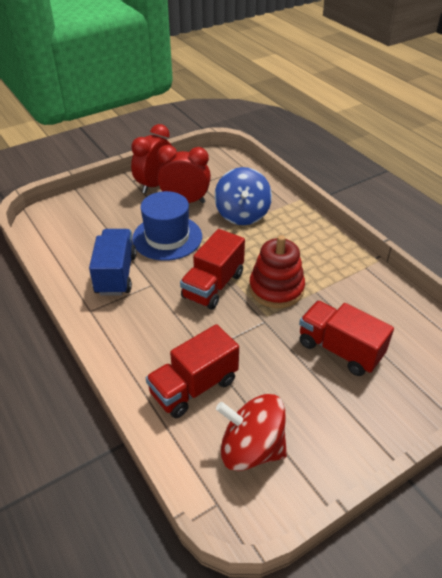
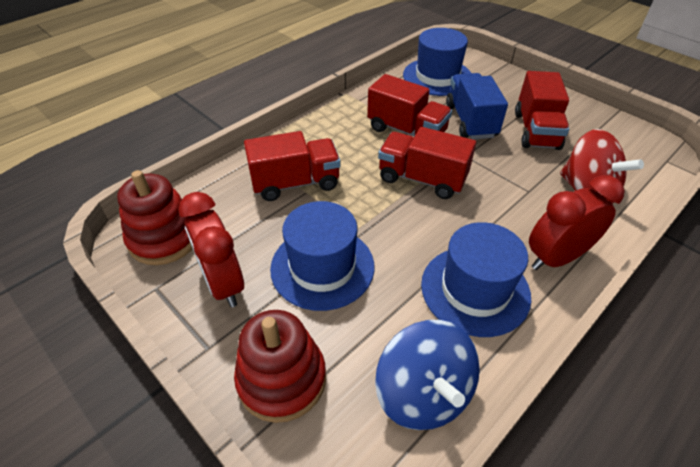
blue hat: [132,191,202,261] = 1 -> [270,201,375,311] [403,28,471,96] [421,222,531,337] = 3
red stacking toy: [249,235,305,308] = 1 -> [117,170,192,265] [234,310,326,423] = 2
red truck: [146,324,239,418] [180,229,245,310] [299,301,394,376] = 3 -> [244,131,341,201] [367,74,452,137] [378,127,476,199] [515,71,569,150] = 4

